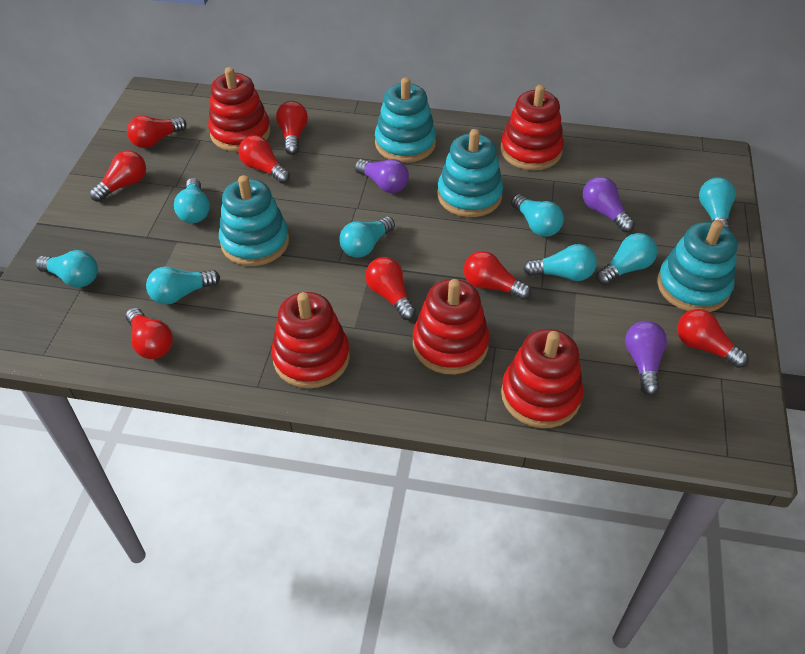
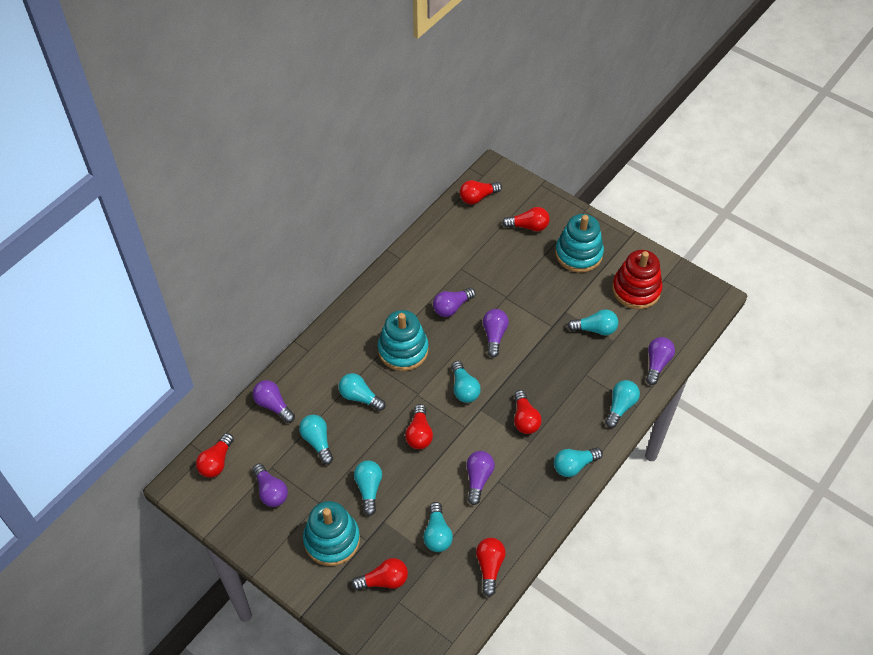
purple light bulb: [354,159,409,193] [583,176,635,232] [625,321,667,395] = 3 -> [252,380,295,423] [252,463,288,507] [433,288,476,317] [466,451,495,505] [483,309,509,357] [646,337,675,385] = 6
red light bulb: [90,150,146,202] [126,308,173,359] [127,115,187,148] [238,135,290,184] [276,101,308,155] [365,257,416,320] [464,251,531,300] [677,309,749,368] = 8 -> [196,433,234,478] [351,558,408,590] [405,404,433,449] [459,180,502,204] [476,538,506,597] [502,207,550,231] [514,390,542,434] = 7
red stacking toy: [208,67,271,152] [271,292,350,388] [413,279,489,374] [501,85,564,170] [501,329,584,428] = 5 -> [612,250,663,309] = 1
turquoise stacking toy: [219,175,289,266] [375,77,436,163] [437,129,503,217] [657,220,738,312] = 4 -> [303,501,360,566] [378,310,429,371] [555,214,604,273] = 3

